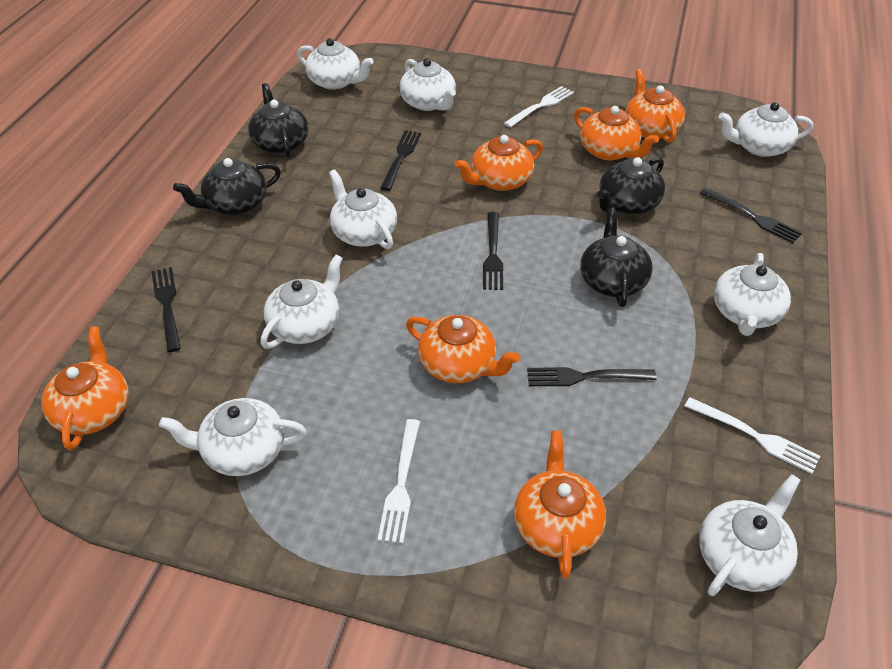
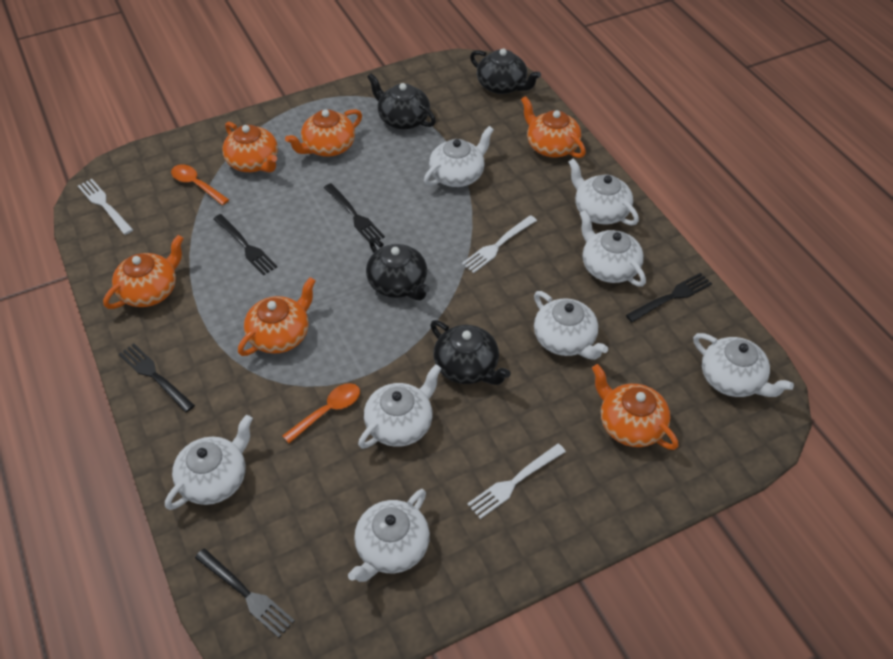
orange spoon: none = 0 -> [171,164,229,205] [282,383,360,443] = 2

